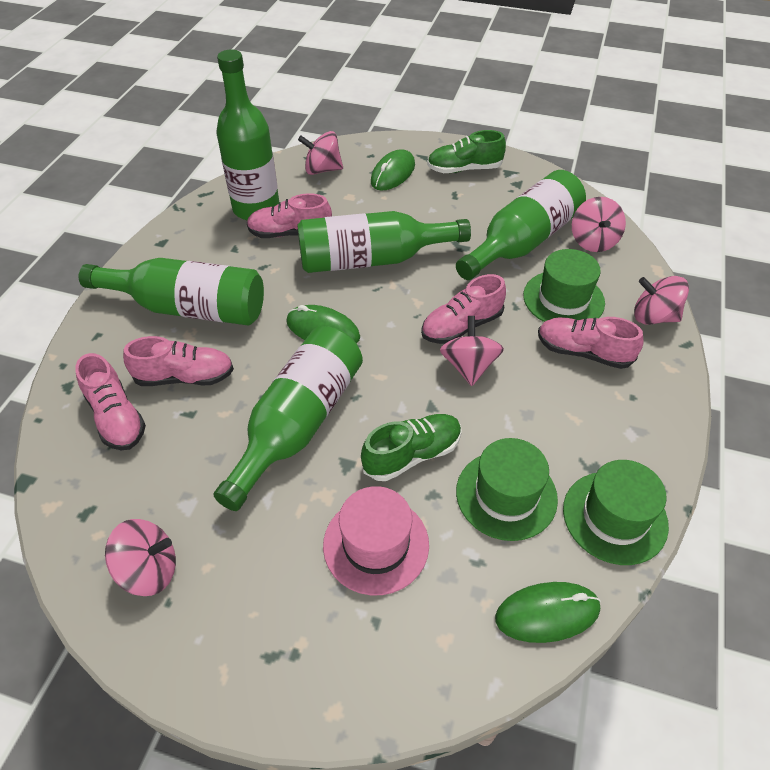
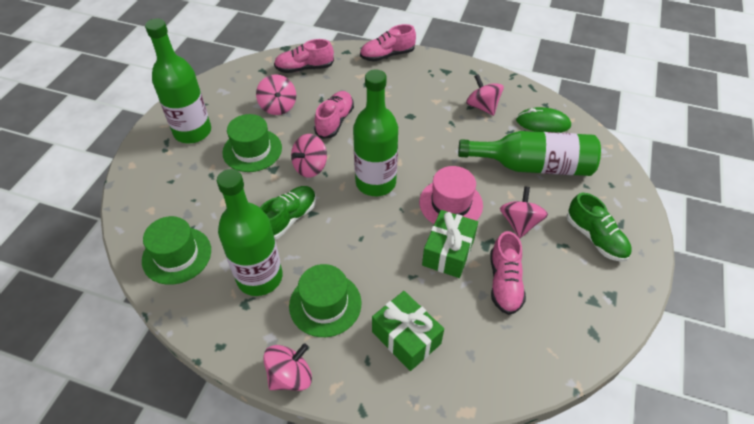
green bottle: [79,258,264,326] [213,326,363,511] [216,50,279,221] [297,211,471,273] [456,170,586,280] = 5 -> [145,19,211,143] [217,169,283,296] [353,69,398,196] [458,131,601,176] = 4
green gift: none = 0 -> [372,291,444,371] [422,210,478,278] = 2
green mouse: [286,305,360,343] [371,149,415,191] [495,582,601,643] = 3 -> [516,107,571,133] = 1
pink shoe: [75,353,146,450] [123,336,234,386] [247,193,332,238] [421,274,506,344] [538,317,643,369] = 5 -> [274,39,334,73] [314,91,354,139] [360,24,416,62] [490,231,526,315] = 4

